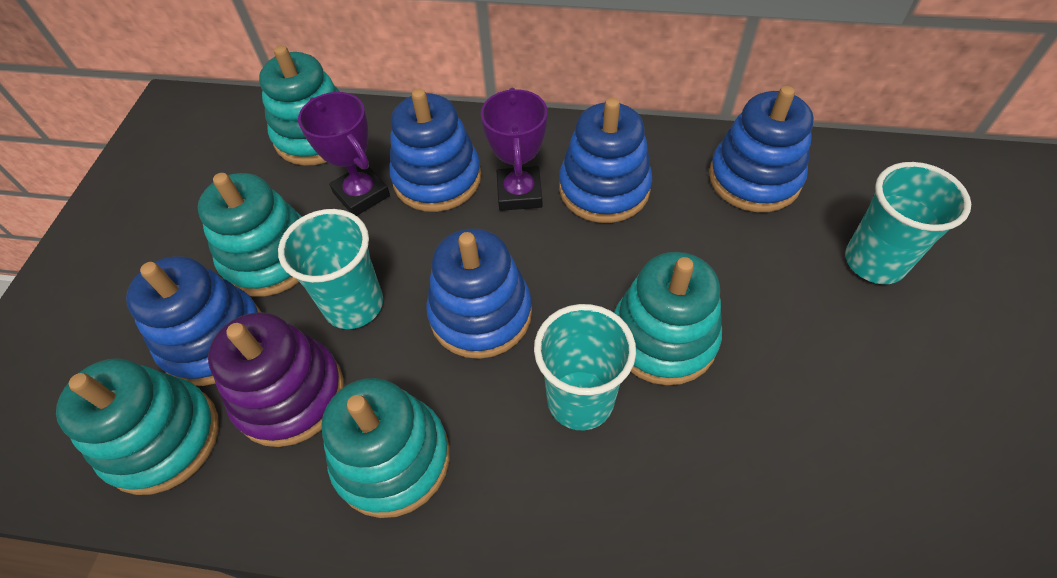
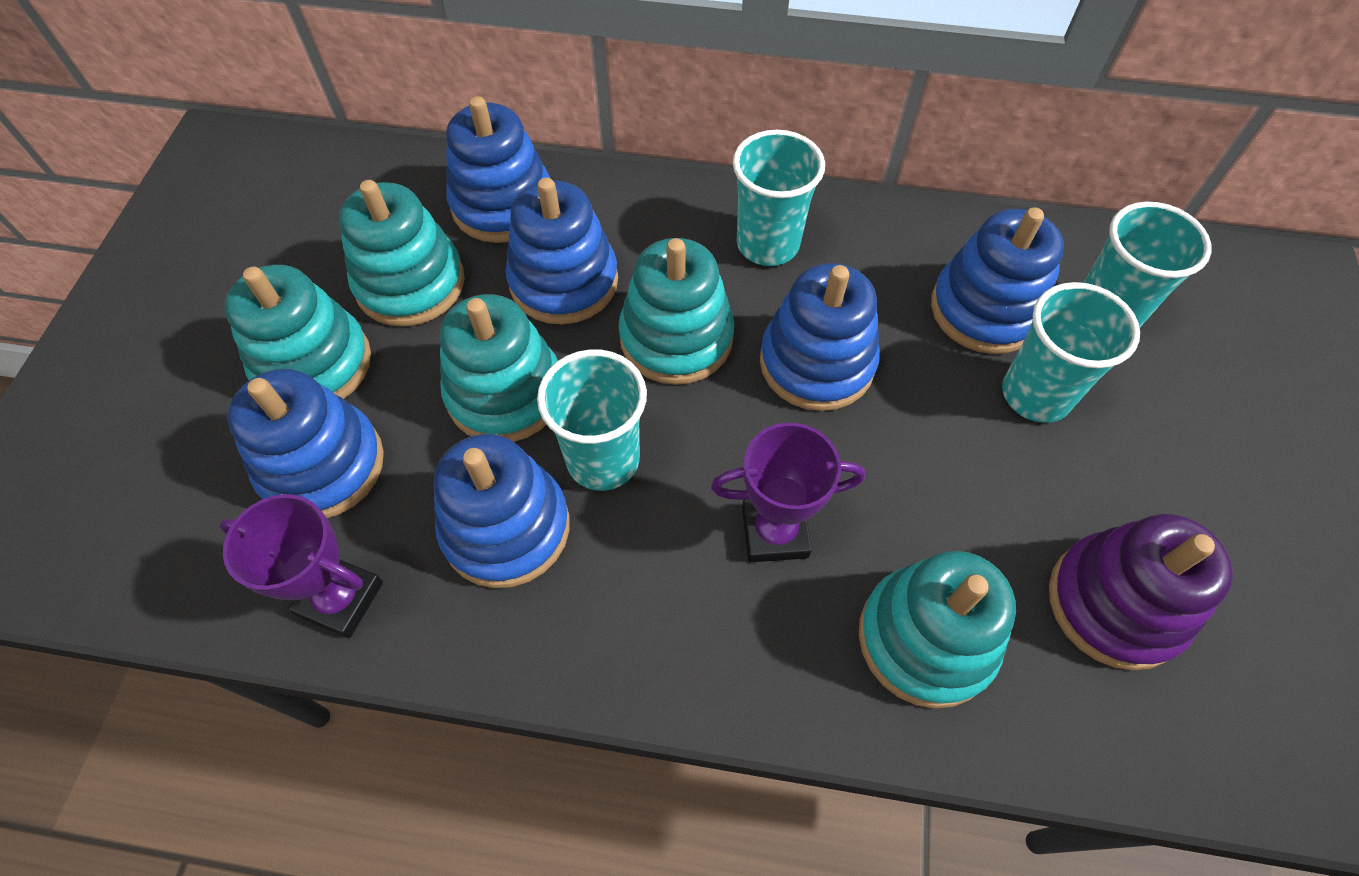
blue stacking toy: [126,256,261,386] [389,89,481,212] [426,229,532,359] [559,98,652,223] [709,86,814,212] = 5 -> [227,369,384,518] [434,434,570,588] [446,96,551,243] [506,178,618,324] [760,263,880,411] [931,207,1064,354] = 6
turquoise cup: [278,209,383,329] [534,304,636,430] [845,162,971,284] = 3 -> [537,349,647,491] [733,130,825,266] [1002,282,1140,423] [1083,202,1212,328] = 4

